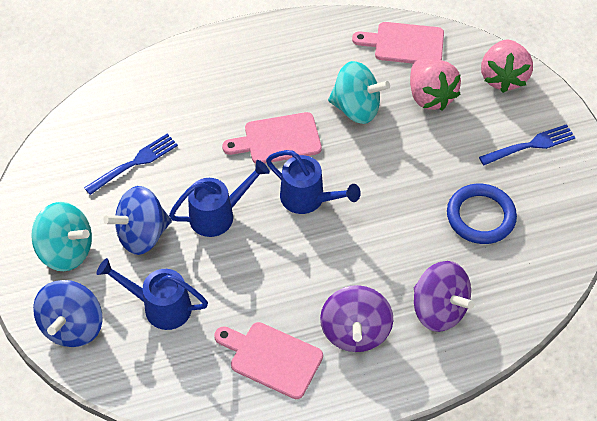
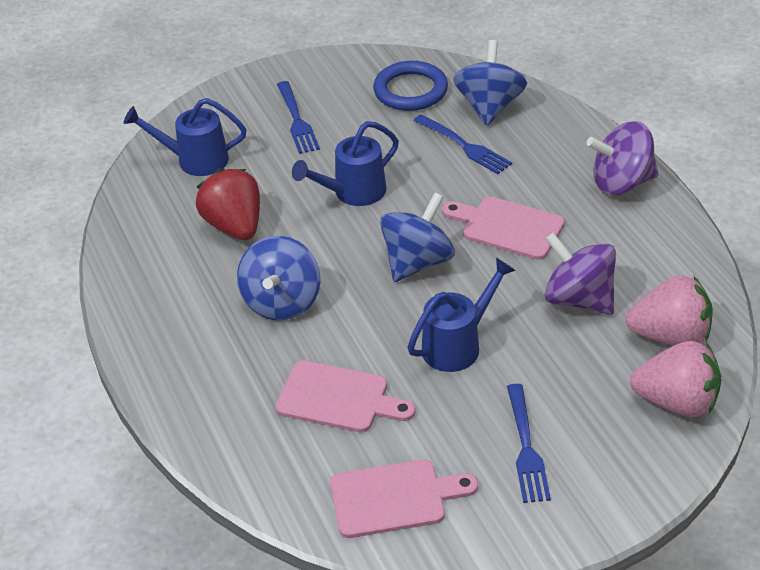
blue fork: [84,134,178,195] [479,124,576,165] = 2 -> [277,81,320,154] [414,114,512,174] [507,384,551,503] = 3
blue spinning top: [33,280,102,347] [103,186,172,255] = 2 -> [237,236,320,320] [380,193,455,282] [453,40,527,126] = 3
red strawberry: none = 0 -> [196,168,260,240] = 1
turquoise spinning top: [31,202,92,271] [328,61,390,124] = 2 -> none = 0

